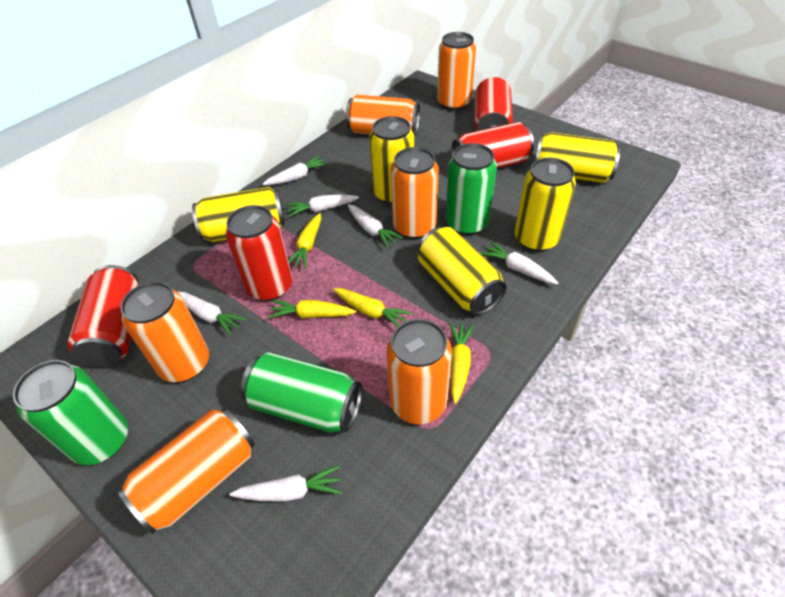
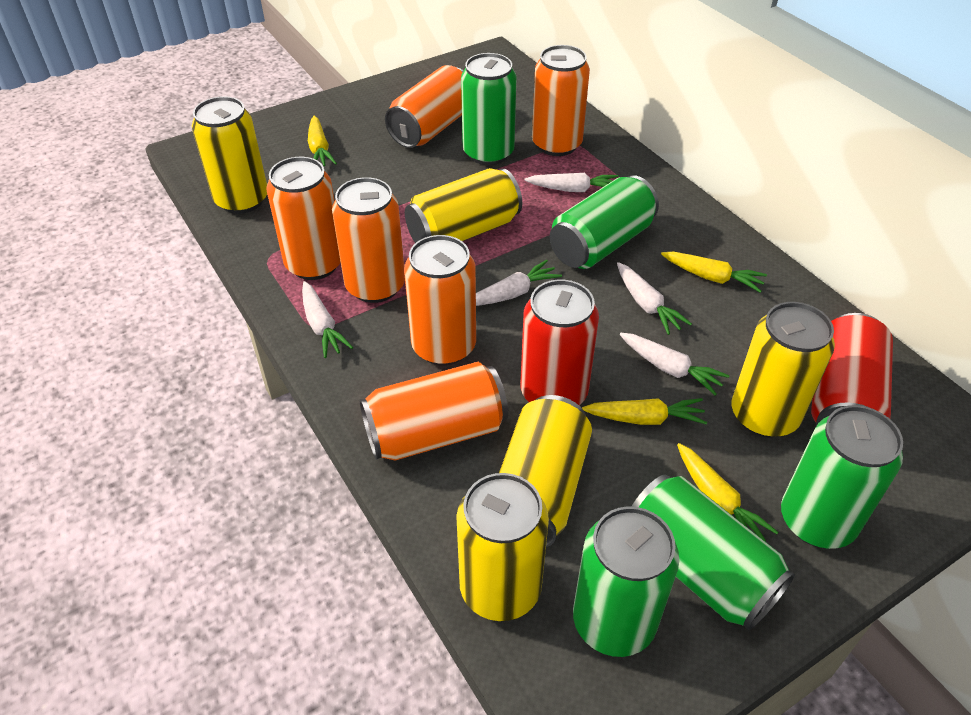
green can: [13,360,128,465] [241,352,362,433] [445,143,497,235] = 3 -> [461,53,517,165] [550,175,659,269] [573,506,679,657] [631,475,795,631] [781,405,903,549] = 5
red can: [67,265,139,367] [226,205,293,301] [451,122,534,169] [474,77,513,131] = 4 -> [520,279,599,405] [811,313,893,426] = 2
white carrot: [178,292,246,336] [229,465,342,501] [263,155,328,185] [286,195,359,217] [348,204,403,248] [480,241,558,284] = 6 -> [302,281,353,358] [476,260,562,306] [525,173,618,192] [617,262,692,335] [620,333,729,396] = 5

